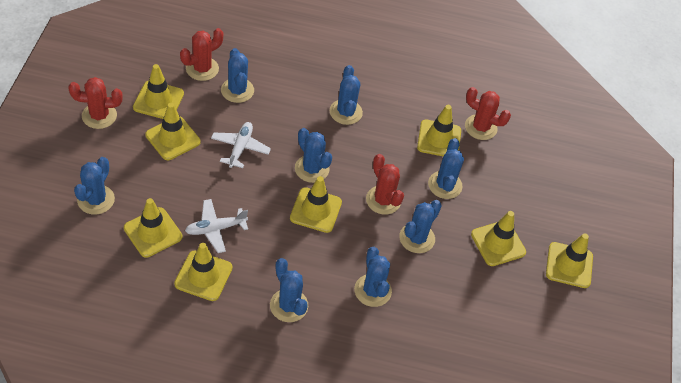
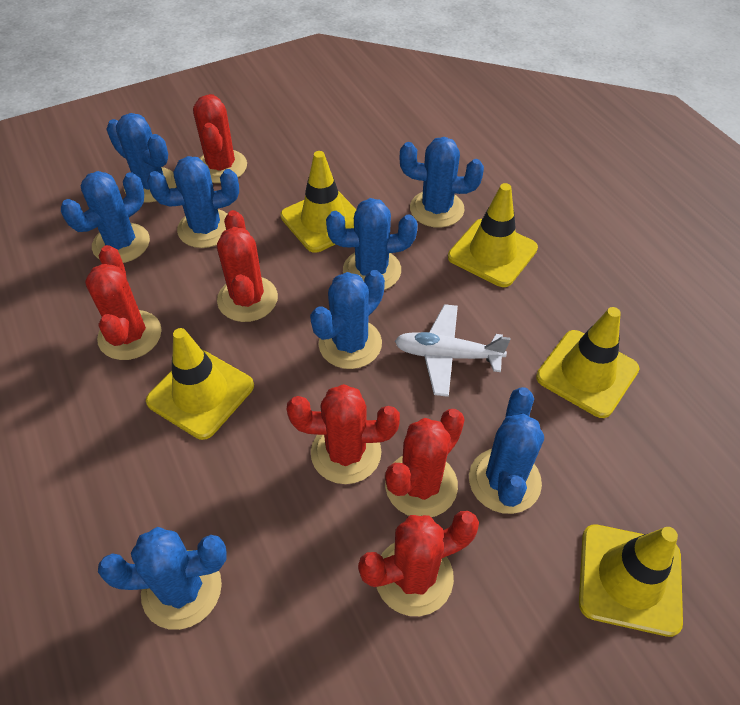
red cactus: [68,77,123,129] [180,28,223,81] [366,154,404,215] [465,87,511,140] = 4 -> [85,245,161,360] [193,94,247,183] [217,210,278,322] [287,384,400,484] [358,511,479,616] [385,409,465,517] = 6
white plane: [185,199,248,253] [211,122,271,168] = 2 -> [395,304,510,397] = 1
yellow traffic cone: [124,198,182,258] [133,64,184,119] [145,103,201,160] [174,243,233,301] [290,176,342,233] [417,105,461,156] [471,211,526,266] [546,233,593,288] = 8 -> [146,328,254,440] [281,151,356,253] [448,183,538,287] [536,307,639,418] [579,524,683,637] = 5

